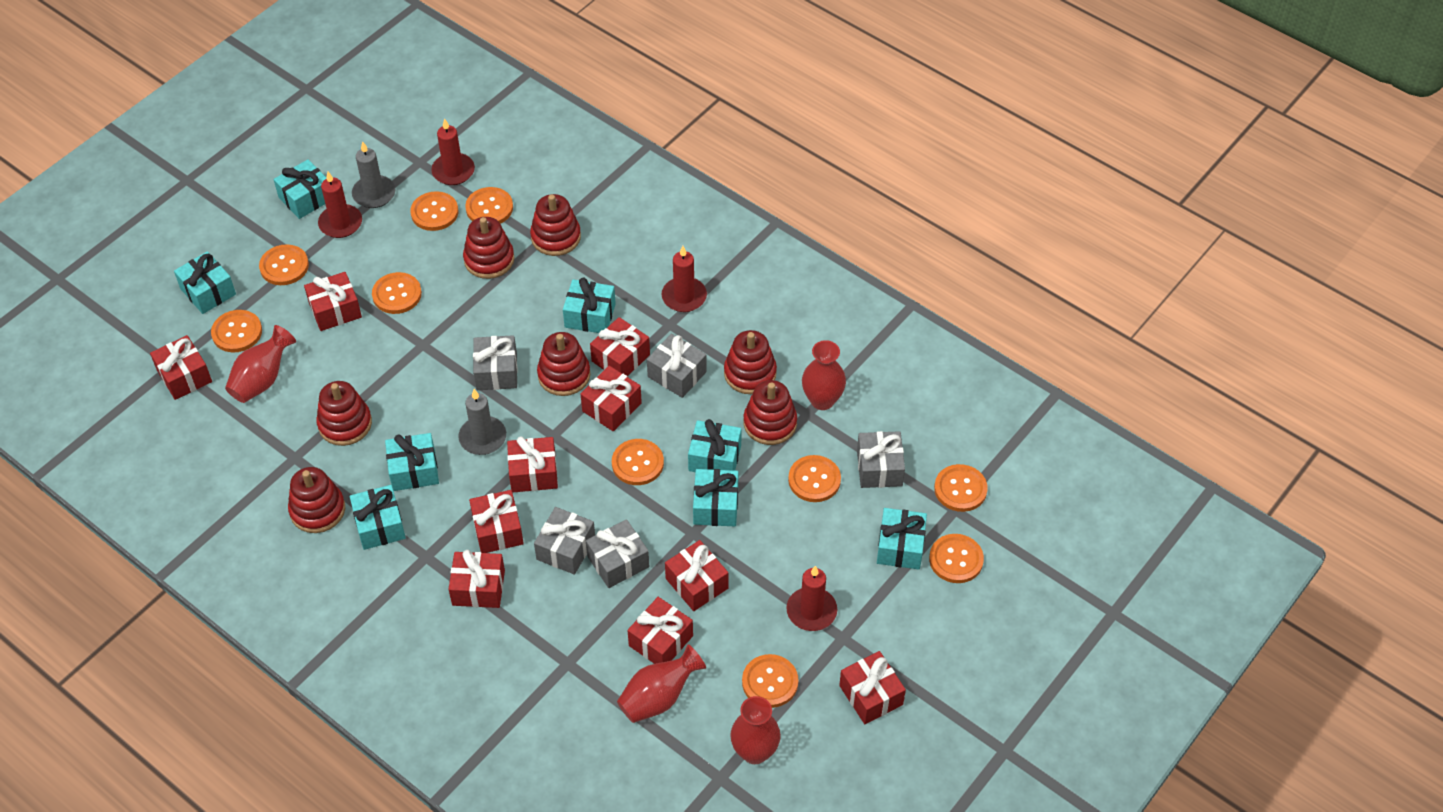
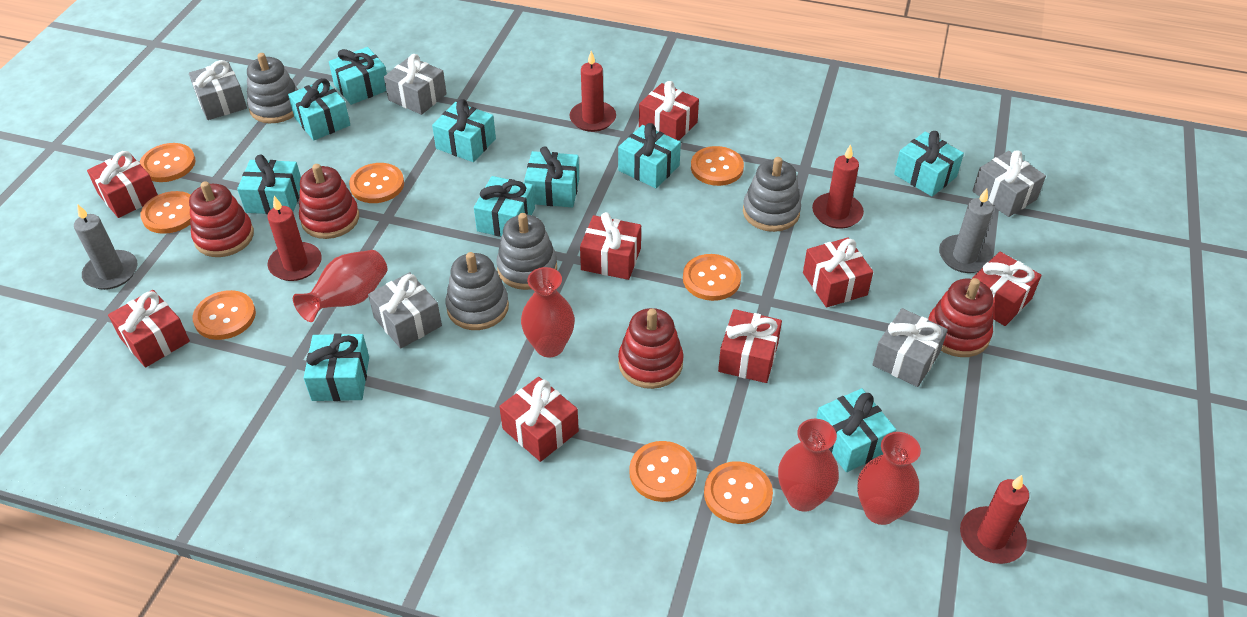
grey stacking toy: none = 0 -> [247,53,298,123] [446,252,509,330] [496,213,557,290] [743,157,801,232] = 4
orange button: [211,310,262,352] [259,244,309,285] [372,272,422,314] [410,191,458,231] [465,187,513,224] [612,439,664,485] [742,654,798,708] [788,455,841,502] [929,534,984,583] [934,464,988,512] = 10 -> [140,143,196,182] [140,191,191,234] [193,290,256,340] [349,163,404,203] [629,441,697,502] [683,254,741,301] [691,146,744,186] [704,461,773,524] = 8
red gift: [150,335,212,400] [304,272,362,331] [448,550,505,608] [469,490,524,553] [507,436,558,492] [581,366,642,432] [590,317,650,376] [628,597,693,664] [665,540,728,611] [839,651,906,724] = 10 -> [87,151,158,218] [108,290,190,367] [499,377,579,462] [580,212,641,280] [639,81,699,141] [718,309,782,383] [803,238,873,307] [972,252,1042,326] = 8
red stacking toy: [288,467,345,533] [316,381,372,446] [463,217,514,279] [530,194,581,256] [537,332,590,396] [724,330,777,394] [744,380,797,445] = 7 -> [189,181,254,257] [299,164,359,239] [618,308,684,389] [928,278,993,357] = 4
turquoise gift: [174,251,236,314] [274,159,326,219] [350,485,406,550] [385,433,439,491] [563,277,616,333] [688,419,742,472] [693,469,738,526] [877,508,927,569] = 8 -> [237,154,301,214] [288,78,350,140] [304,333,369,401] [329,47,387,105] [432,99,496,162] [474,176,535,237] [524,146,579,207] [618,123,681,188] [816,388,896,472] [894,131,964,197] = 10

